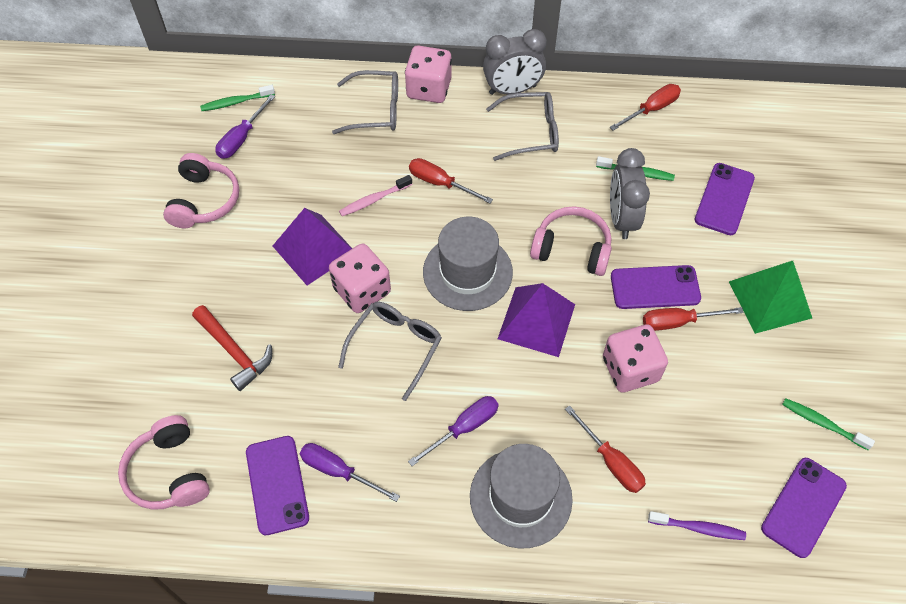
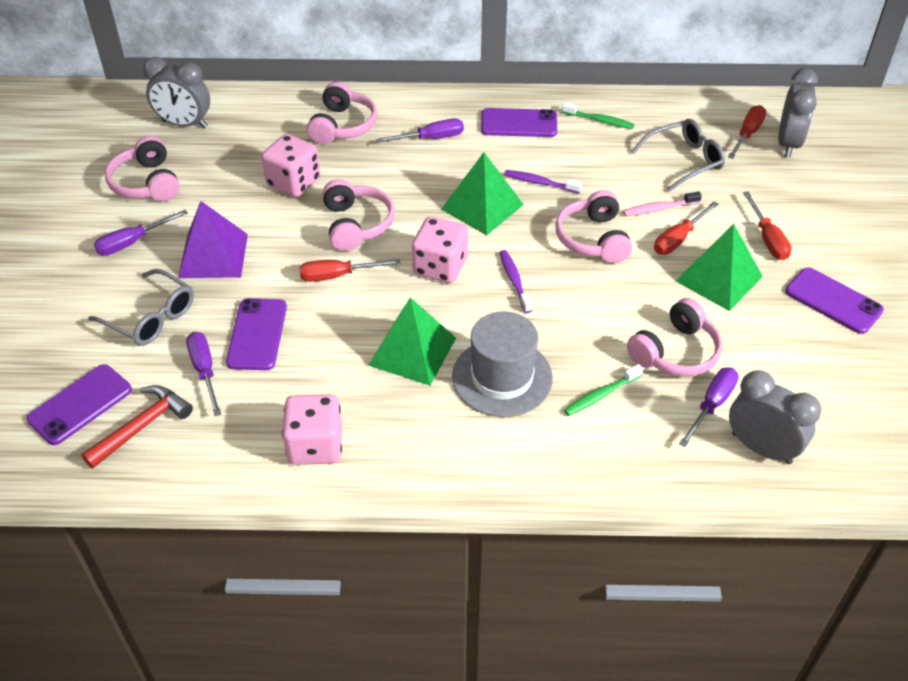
green pyramid: [729,261,812,334] = 1 -> [368,297,456,385] [441,152,524,235] [675,224,763,311] = 3
green toothbrush: [200,85,275,111] [596,156,675,181] [782,398,875,450] = 3 -> [562,102,634,129] [564,364,643,416] = 2
grey clock: [483,29,547,95] [610,148,650,239] = 2 -> [143,57,210,128] [729,370,821,464] [778,68,818,157] = 3
grey glasses: [332,70,398,134] [338,302,442,401] [486,92,559,161] = 3 -> [88,269,194,346] [631,119,725,191] = 2
grey hat: [423,217,513,311] [470,444,573,548] = 2 -> [452,311,553,417] = 1
pink headphones: [118,415,210,510] [163,153,239,228] [530,206,612,276] = 3 -> [105,136,180,201] [307,82,377,144] [322,179,395,251] [555,190,632,263] [627,298,722,377] = 5
purple pyramid: [273,208,352,285] [498,283,575,357] = 2 -> [178,201,248,278] = 1
purple screwdriver: [216,94,275,159] [300,443,400,502] [408,396,499,466] = 3 -> [94,210,188,255] [186,332,221,416] [376,119,464,143] [679,367,739,447] = 4
purple toothbrush: [648,511,746,540] = 1 -> [499,250,532,313] [504,170,582,193] = 2

